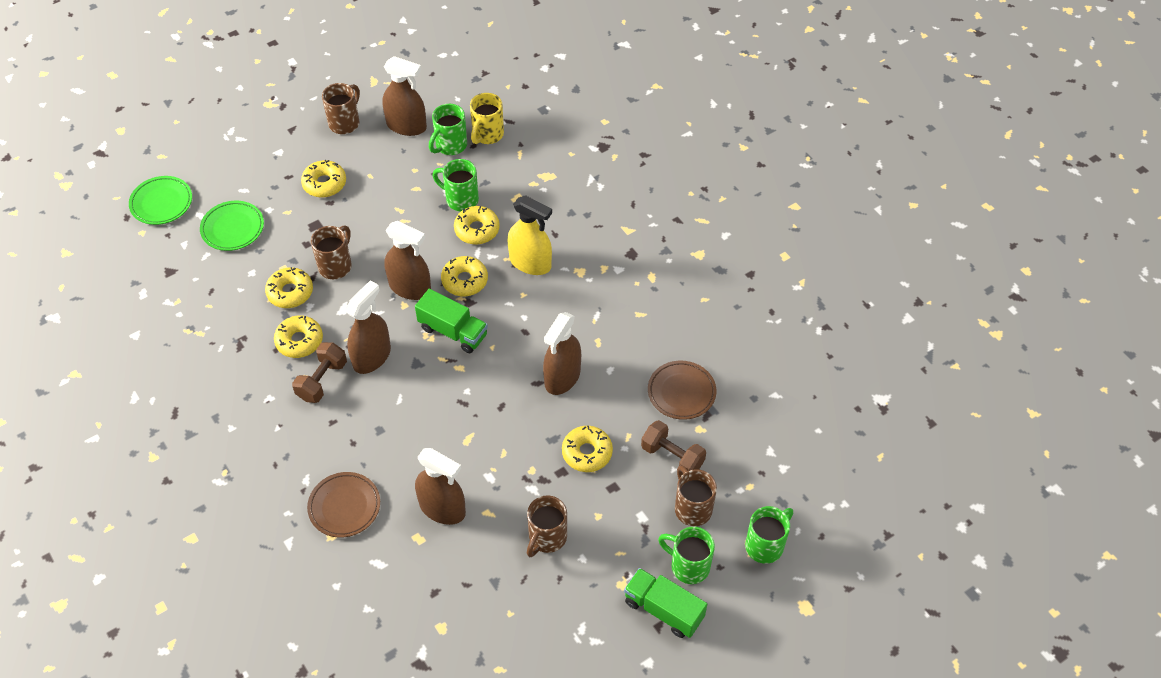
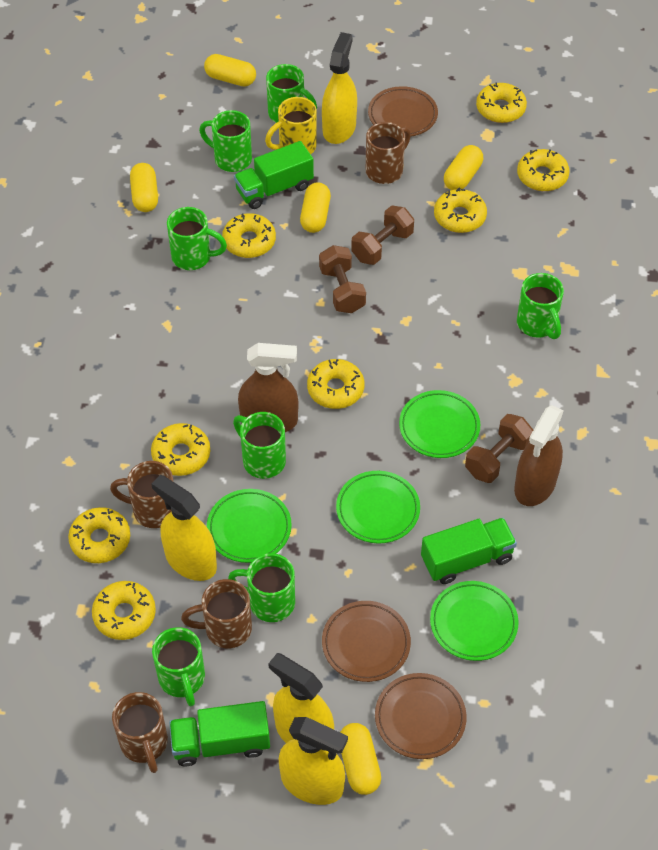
brown dumbbell: [292,342,347,403] [641,420,706,474] = 2 -> [319,245,366,313] [351,206,414,265] [465,414,533,483] = 3
brown plate: [307,472,380,538] [648,361,717,420] = 2 -> [322,601,411,682] [368,86,438,137] [375,673,467,759] = 3
brown spray bottle: [345,280,391,374] [382,56,427,136] [384,221,431,300] [415,448,466,525] [543,312,581,395] = 5 -> [238,343,298,432] [514,405,564,506] = 2
green mug: [429,104,467,155] [432,159,479,211] [658,527,715,584] [745,506,793,564] = 4 -> [152,627,205,706] [167,207,227,270] [199,110,252,172] [228,553,295,622] [233,412,286,479] [266,64,317,123] [517,273,564,339] = 7
green plate: [129,176,192,225] [200,201,264,251] = 2 -> [207,489,292,563] [336,471,420,544] [399,390,480,458] [430,581,519,661] = 4
green truck: [415,289,488,353] [624,568,707,638] = 2 -> [169,701,270,766] [234,141,314,209] [421,518,517,584] = 3
yellow capsule: none = 0 -> [130,163,158,212] [204,54,256,87] [300,183,331,233] [340,723,381,795] [444,145,483,190] = 5
yellow donut: [265,267,313,308] [274,315,323,358] [301,160,346,197] [441,256,488,296] [454,206,500,245] [562,426,613,472] = 6 -> [68,507,130,563] [92,581,156,640] [151,423,210,476] [222,213,276,258] [307,359,364,409] [434,188,487,233] [476,82,527,123] [517,149,570,191] = 8
yellow spray bottle: [508,195,552,275] = 1 -> [151,475,217,581] [268,653,334,743] [279,717,348,805] [322,32,357,144] = 4

